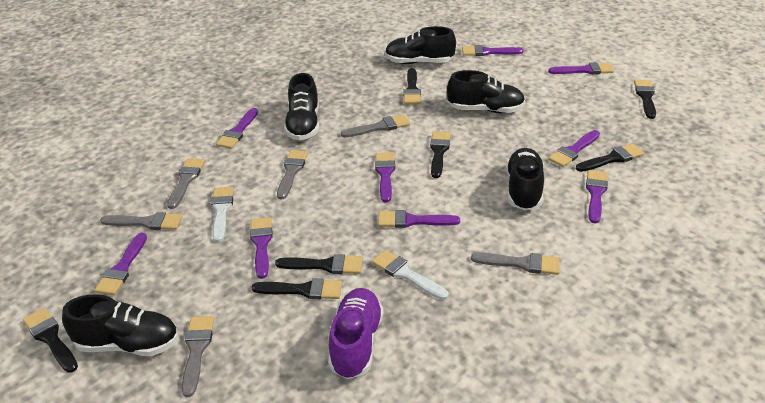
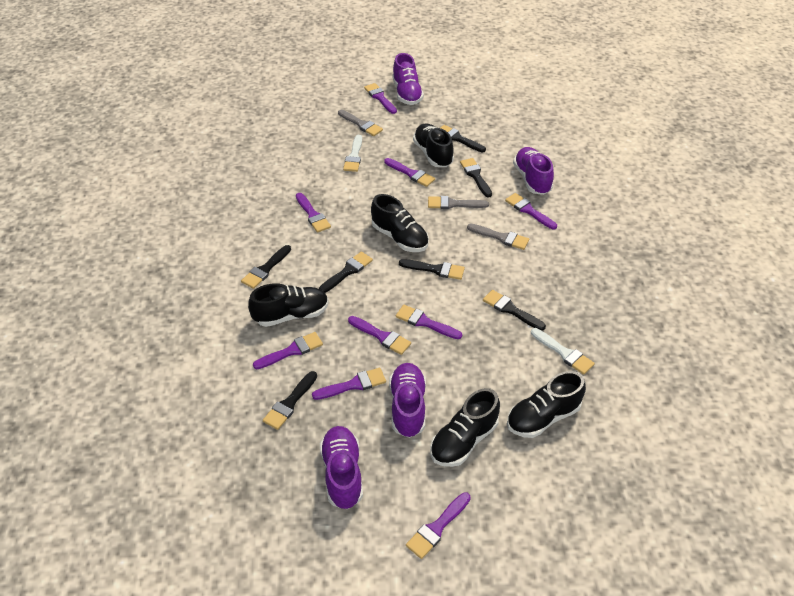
grey brush: [100,212,182,230] [167,158,205,209] [181,316,215,397] [277,150,308,200] [341,114,410,137] [471,252,560,275] = 6 -> [338,110,383,136] [428,196,489,209] [467,224,529,250] = 3
purple shoe: [328,288,384,379] = 1 -> [320,426,363,509] [389,363,426,438] [392,53,424,105] [513,147,554,195] = 4

